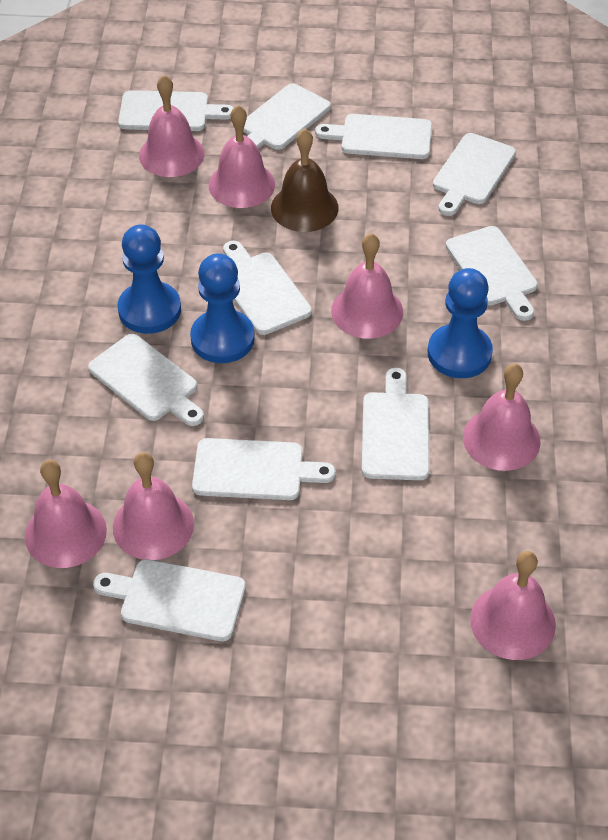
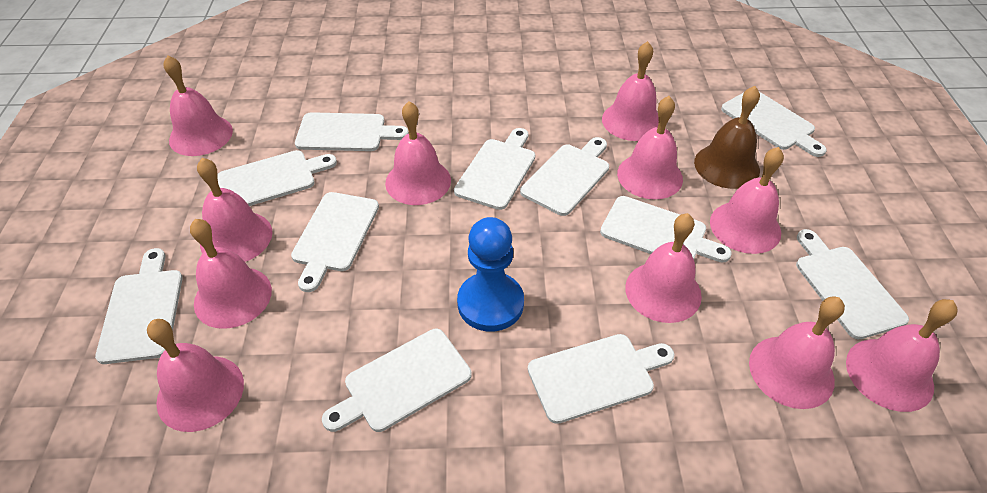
blue pawn: [117,224,181,334] [190,253,255,363] [428,268,493,378] = 3 -> [457,217,524,332] = 1
pink bell: [25,460,107,568] [113,452,194,560] [139,75,205,177] [208,105,275,208] [331,233,403,339] [463,364,541,471] [470,551,556,660] = 7 -> [147,319,244,432] [164,55,233,156] [190,219,272,329] [197,158,272,262] [385,101,451,205] [602,41,659,141] [617,96,683,199] [625,213,702,323] [710,147,784,254] [749,296,845,409] [846,299,958,412] = 11
white cutting board: [88,334,204,426] [93,559,246,641] [118,90,233,131] [192,438,336,500] [223,241,312,335] [243,83,331,150] [315,114,432,159] [362,368,429,480] [433,133,516,216] [446,226,538,321] = 10 -> [95,248,183,364] [218,150,337,206] [291,192,379,292] [295,112,409,151] [322,329,472,432] [454,128,535,210] [520,137,609,216] [528,334,674,424] [600,196,732,262] [721,92,827,157] [796,229,909,340] = 11

